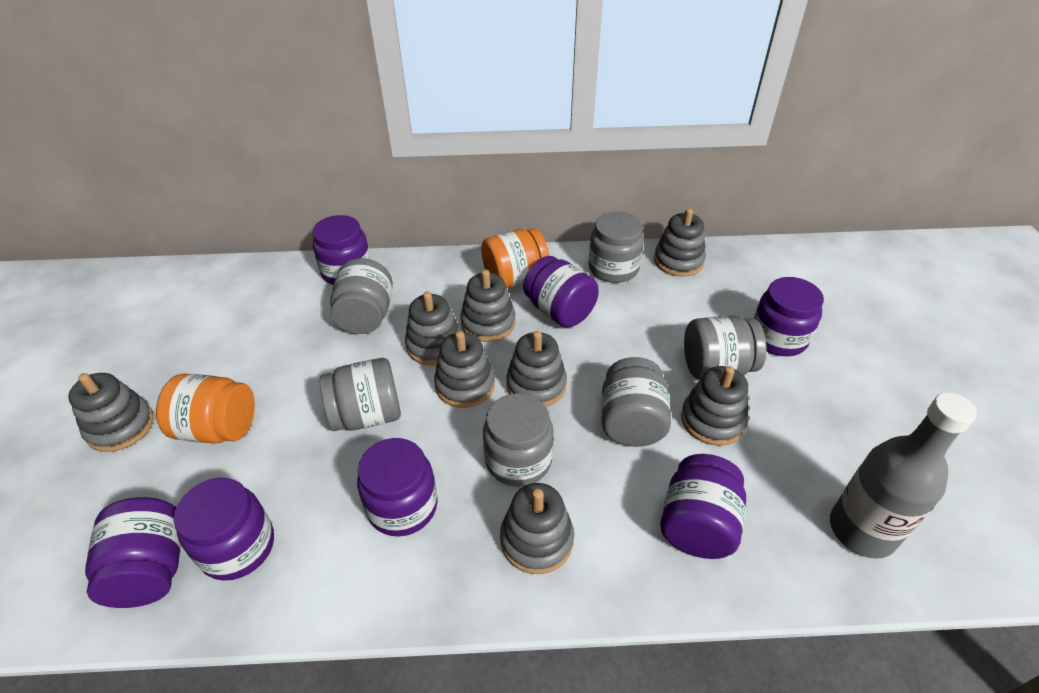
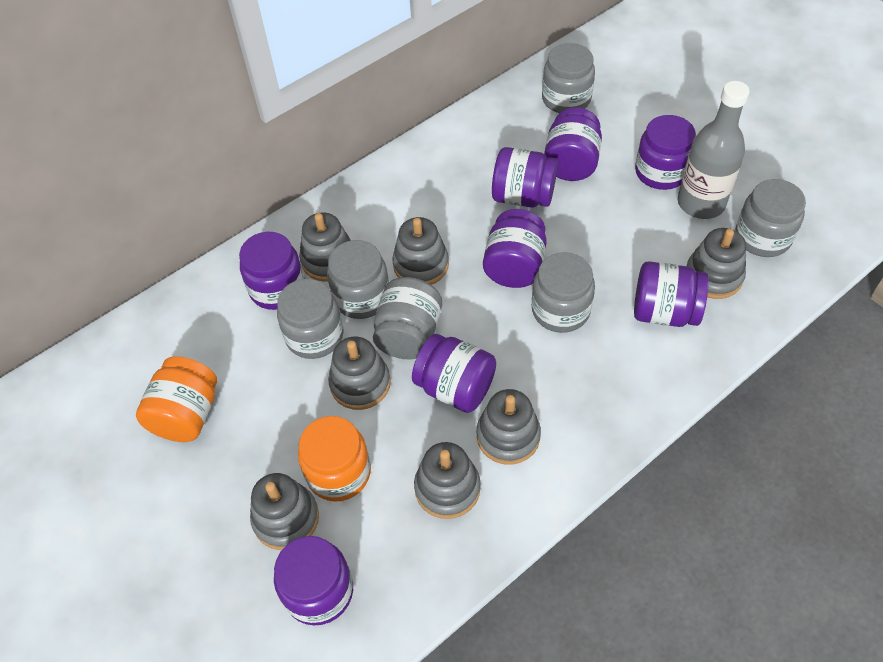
grey stacking toy: [68,373,154,452] [405,291,461,366] [434,331,495,408] [460,269,516,342] [500,483,574,574] [506,331,567,407] [654,209,706,277] [681,366,748,446] = 8 -> [250,473,319,550] [299,213,351,282] [328,336,391,410] [392,217,449,285] [414,442,480,519] [477,389,541,465] [686,228,746,299] = 7
purple jar: [85,497,181,608] [174,478,274,581] [312,215,371,285] [357,438,438,537] [523,256,599,328] [660,454,746,559] [754,277,824,356] = 7 -> [239,232,305,310] [274,536,353,625] [412,334,496,413] [483,209,547,288] [492,147,558,208] [544,107,602,181] [634,261,709,327] [635,115,696,190] = 8

